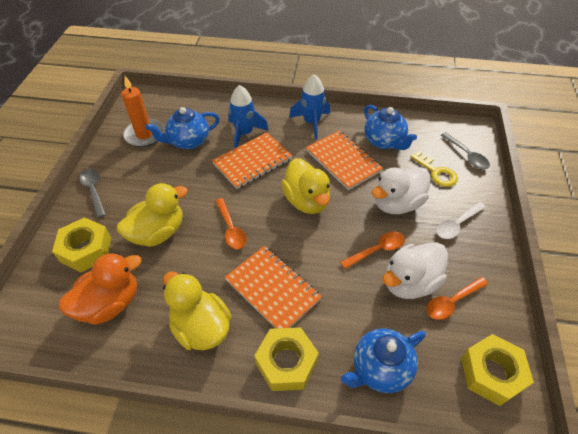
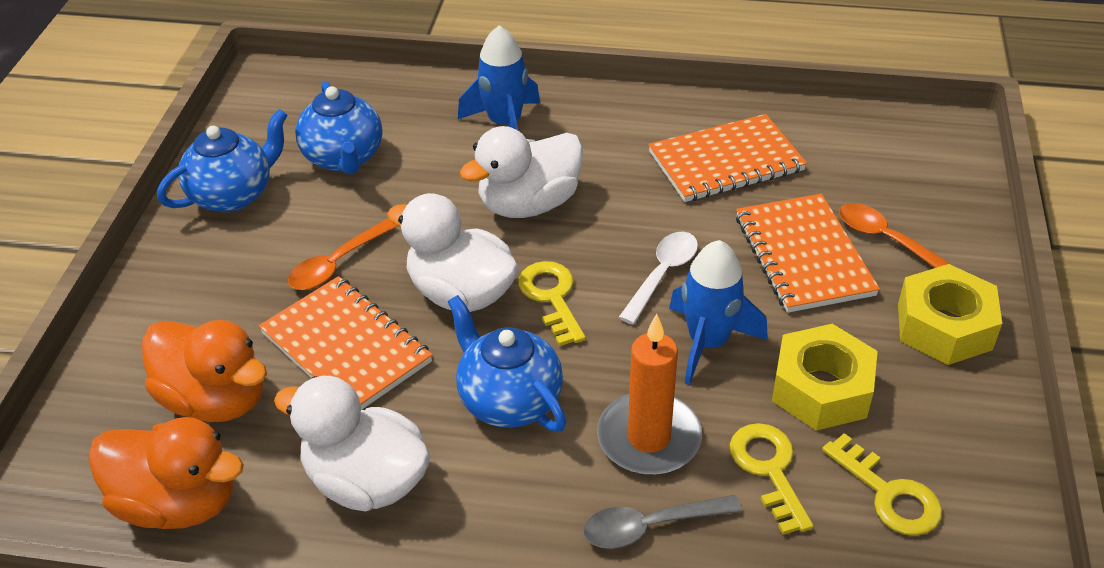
grey spoon: [80,169,106,218] [441,132,490,169] = 2 -> [583,495,742,549] = 1
orange duck: [59,253,142,325] = 1 -> [88,417,244,529] [142,320,267,422] = 2
orange spoon: [215,198,246,249] [340,232,405,269] [426,277,488,320] = 3 -> [288,219,397,290] [839,203,953,268] = 2
white duck: [372,167,431,214] [383,242,448,299] = 2 -> [274,376,430,511] [387,193,519,312] [460,126,583,218] = 3
yellow duck: [117,183,188,247] [163,271,232,350] [281,158,331,214] = 3 -> none = 0
yellow key: [410,151,458,187] = 1 -> [518,261,586,346] [729,423,813,535] [822,433,942,536] = 3
yellow nut: [52,217,111,272] [254,327,319,391] [461,334,534,406] = 3 -> [772,324,878,431] [898,264,1002,365] = 2

